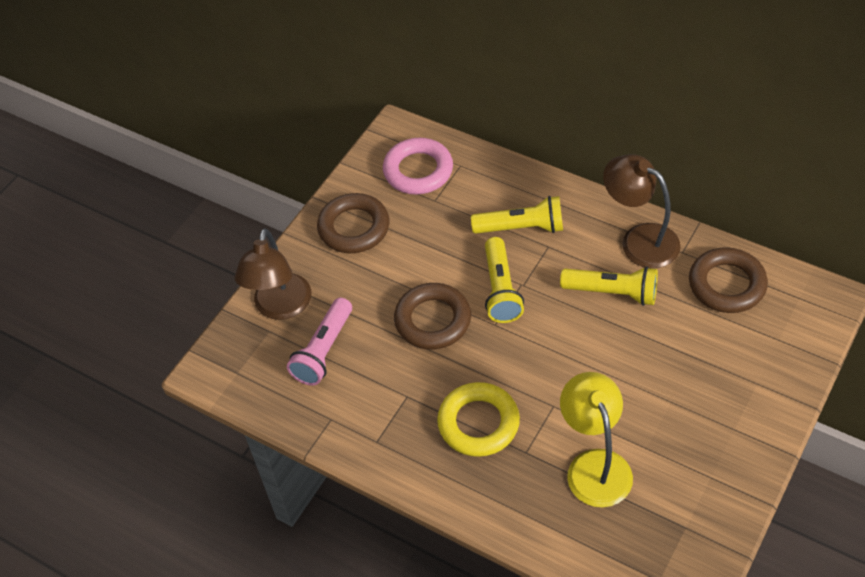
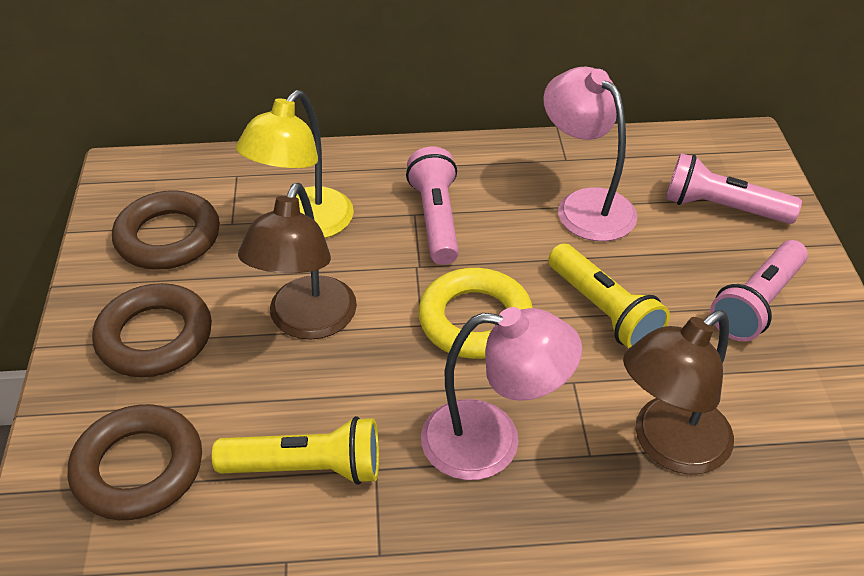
pink flashlight: [287,298,352,386] = 1 -> [406,147,459,265] [666,153,802,224] [710,240,808,342] = 3
pink lamp: none = 0 -> [421,307,582,480] [543,67,637,241] = 2
pink ring: [383,138,453,195] = 1 -> none = 0
yellow flashlight: [471,196,563,234] [485,237,524,323] [560,266,658,306] = 3 -> [212,416,379,485] [548,244,670,349] = 2

